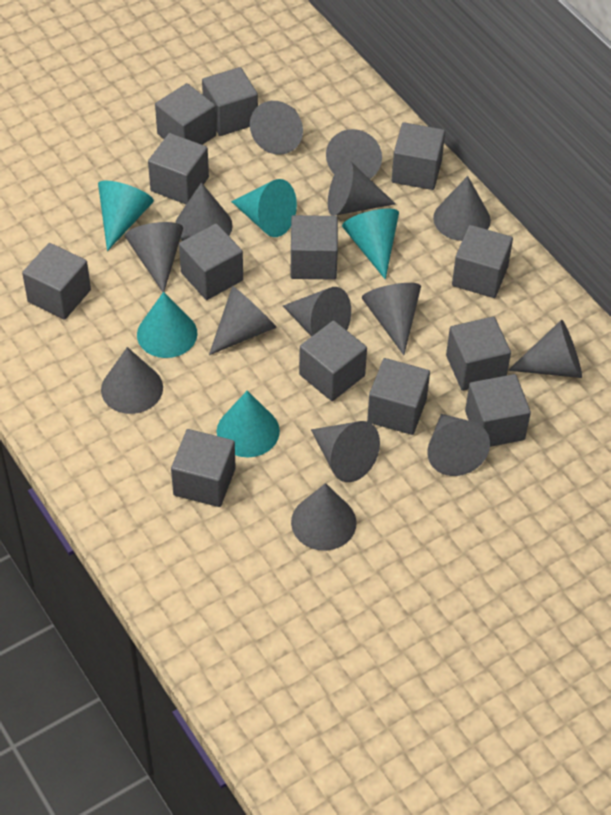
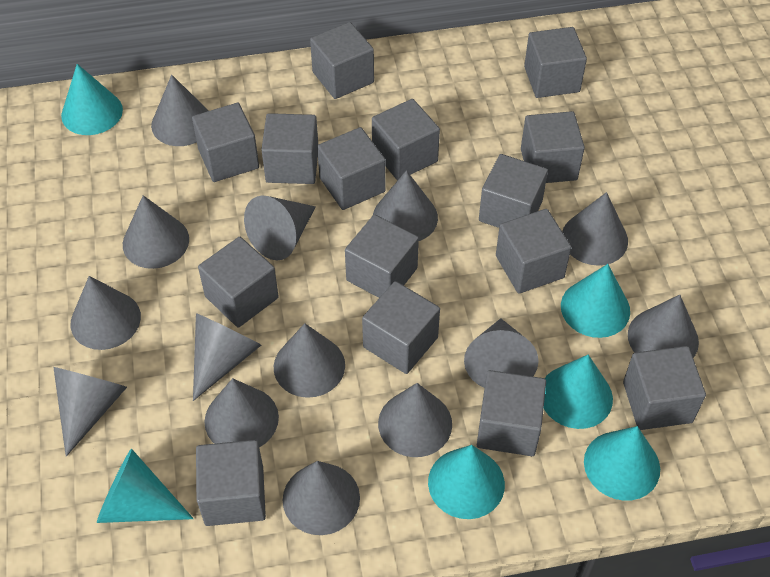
grey cube: [22,243,91,320] [148,133,209,204] [155,83,216,145] [171,429,236,507] [179,223,243,300] [202,67,258,136] [290,215,338,280] [299,320,367,401] [367,358,430,435] [392,122,445,190] [446,316,511,391] [452,225,513,298] [465,374,531,447] = 13 -> [192,103,259,182] [196,440,266,526] [198,237,279,328] [261,113,318,184] [310,22,374,99] [317,127,386,210] [345,215,419,298] [362,281,440,374] [372,99,440,180] [477,370,546,456] [479,154,548,228] [496,209,571,294] [521,111,585,183] [524,27,587,98] [623,346,706,430] = 15
turquoise cone: [98,181,154,251] [137,292,198,358] [217,390,280,457] [231,179,297,237] [342,209,399,280] = 5 -> [61,64,123,135] [97,448,194,523] [428,445,505,519] [544,355,613,429] [561,264,630,338] [584,426,660,501] = 6

